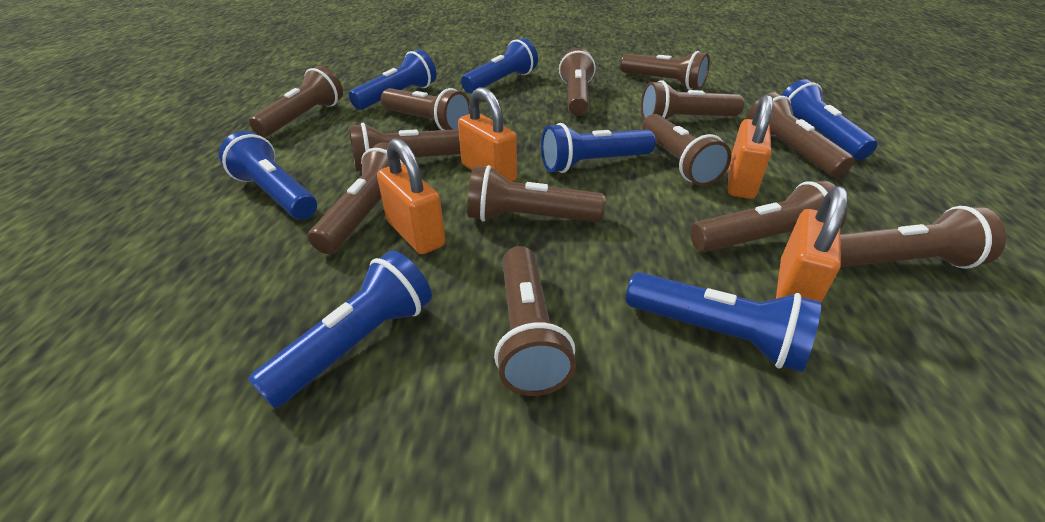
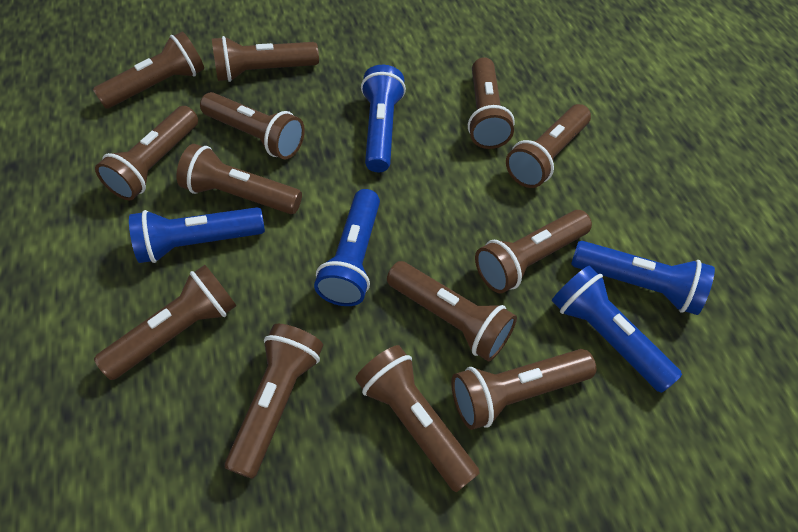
blue flashlight: [219,131,317,219] [248,250,432,408] [349,49,436,110] [461,38,538,94] [541,123,656,173] [626,272,821,372] [781,79,877,160] = 7 -> [129,207,265,263] [314,189,380,306] [361,65,406,172] [552,266,682,393] [571,241,715,315] = 5
orange padlock: [377,138,445,255] [458,87,517,182] [728,94,773,199] [776,186,848,303] = 4 -> none = 0

